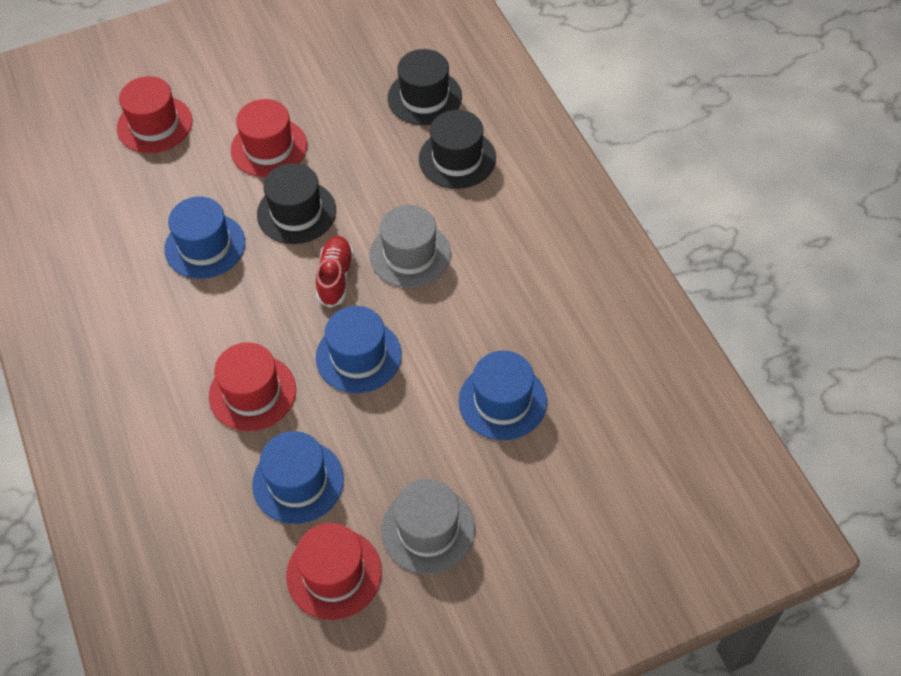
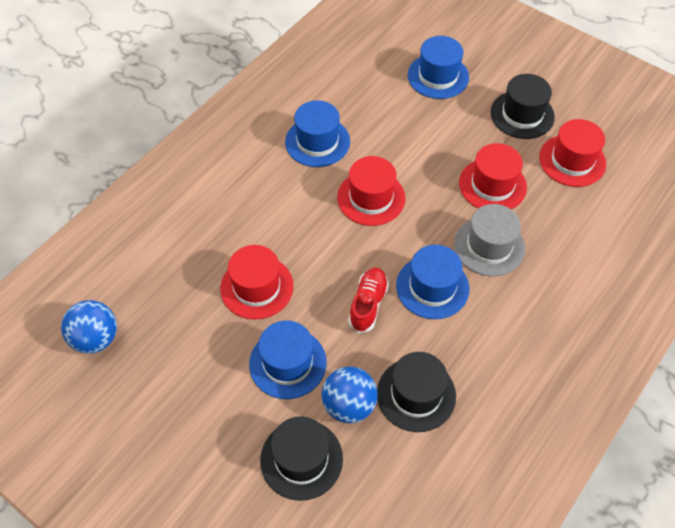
blue ball: none = 0 -> [61,300,117,354] [322,366,378,423] = 2
grey hat: [369,205,451,288] [382,479,475,574] = 2 -> [454,204,525,276] = 1

